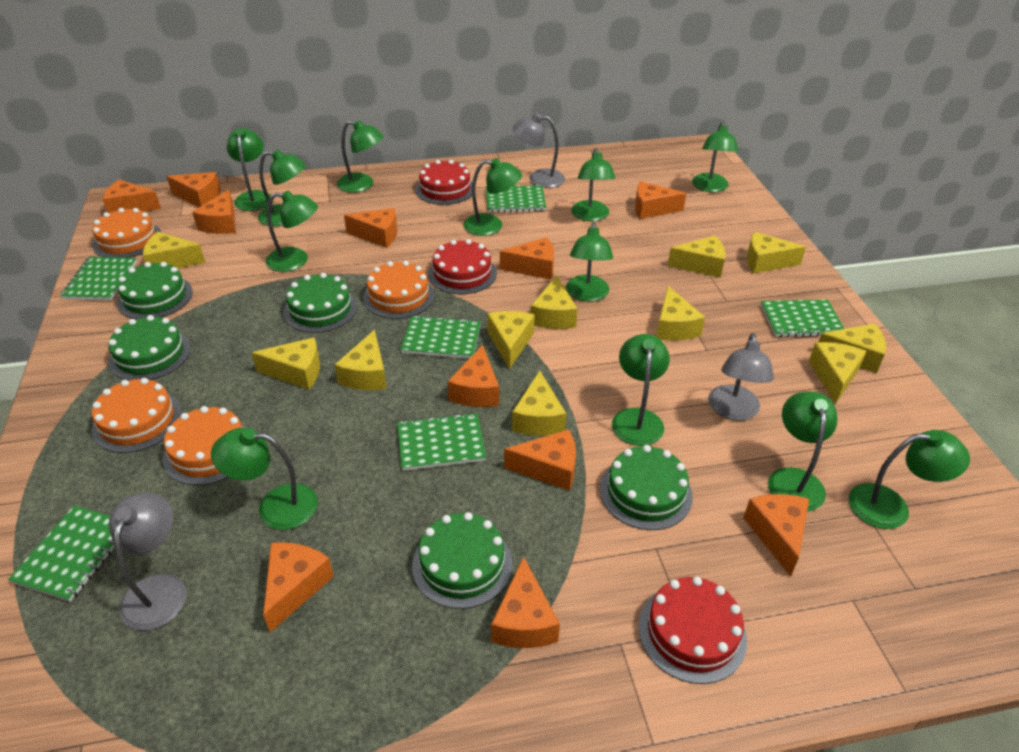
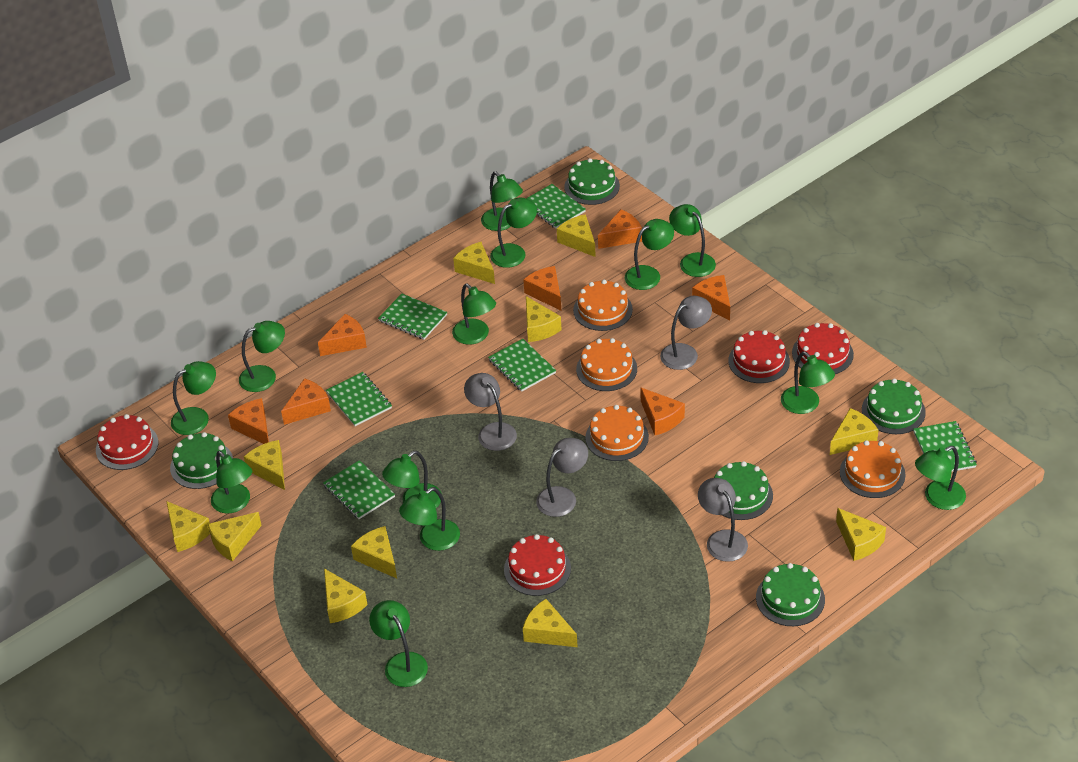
green lamp: [211,428,318,530] [227,128,271,211] [258,150,306,226] [265,191,318,272] [337,120,384,193] [463,158,522,236] [566,222,613,302] [571,148,615,221] [612,334,670,446] [692,122,738,192] [768,391,837,511] [849,430,970,529] = 12 -> [171,361,216,435] [211,451,252,513] [239,321,285,392] [369,600,428,687] [382,450,442,508] [399,487,460,551] [452,284,496,345] [481,172,523,231] [490,197,537,268] [625,219,674,290] [669,204,716,277] [781,351,835,414] [915,446,966,510] = 13
grey lamp: [109,492,187,631] [513,113,565,188] [709,333,774,421] = 3 -> [464,373,517,451] [536,438,588,517] [660,296,712,370] [698,478,748,562] = 4
orange cheese: [102,179,161,213] [166,172,221,207] [192,190,236,234] [263,542,334,632] [344,208,397,248] [448,345,499,407] [491,556,560,648] [500,237,554,280] [504,429,576,491] [635,182,686,219] [743,494,809,576] = 11 -> [228,398,269,444] [281,378,331,425] [318,314,367,356] [523,266,561,310] [598,209,642,249] [640,387,685,435] [692,275,730,321] = 7
red cake: [415,160,472,205] [428,239,497,294] [638,577,747,684] = 3 -> [96,414,158,470] [504,534,571,596] [728,330,790,383] [792,323,854,374] = 4

